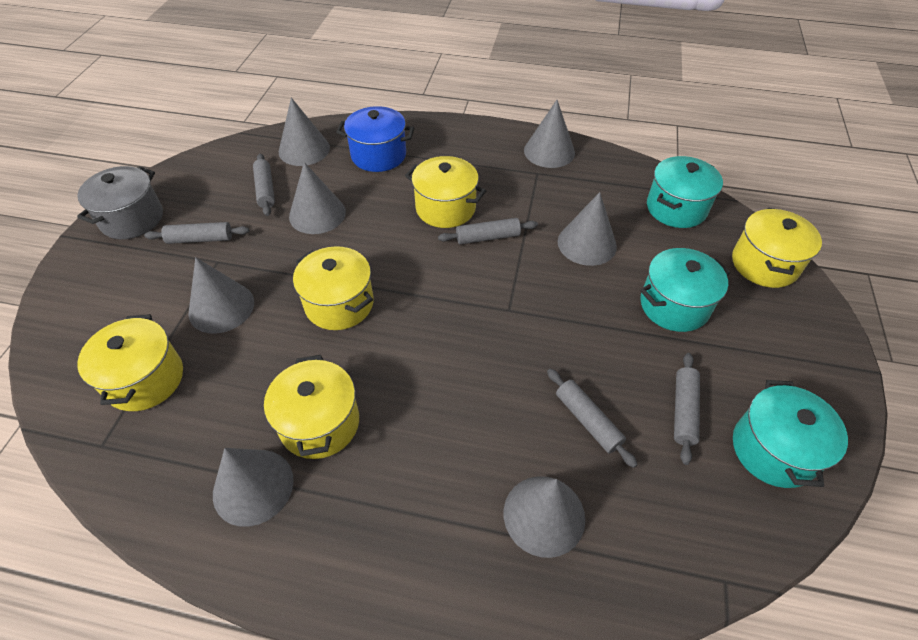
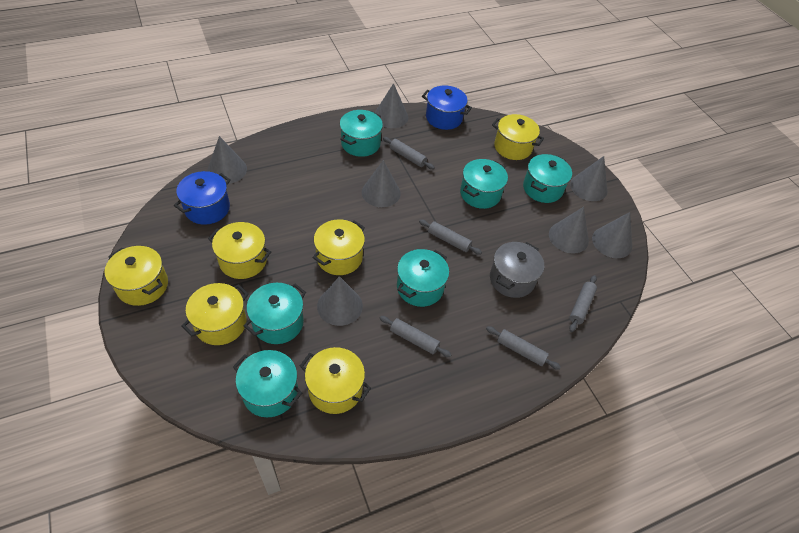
blue pot: [336,106,414,172] = 1 -> [174,171,231,225] [422,85,472,130] = 2
turquoise pot: [640,248,730,332] [647,156,723,228] [733,380,848,488] = 3 -> [233,350,302,417] [244,283,306,344] [340,110,383,157] [397,249,449,307] [460,159,508,209] [523,154,572,203] = 6
yellow pot: [77,314,183,411] [264,355,359,459] [293,246,374,330] [405,156,486,228] [732,208,822,288] = 5 -> [105,246,168,306] [182,283,249,345] [208,222,271,279] [300,347,371,414] [313,219,365,275] [492,114,544,160] = 6

